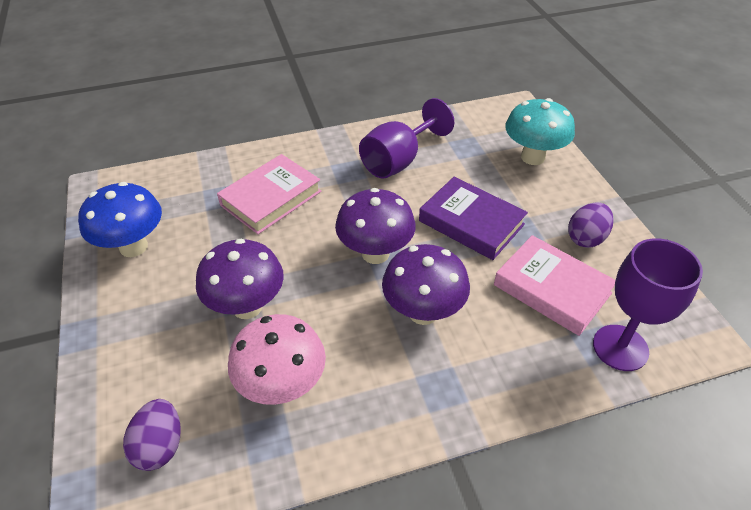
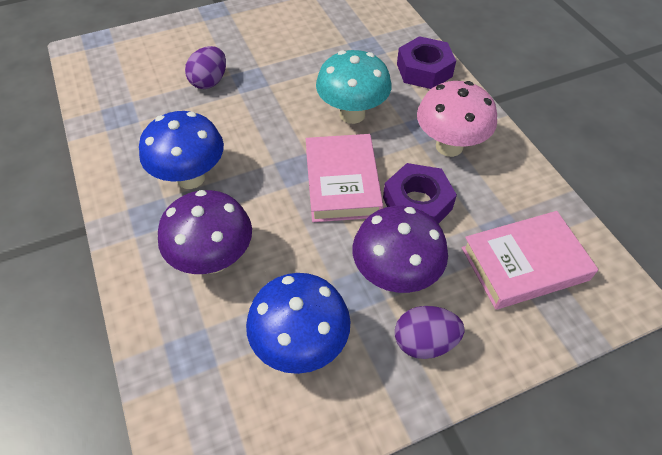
blue mushroom: [78,182,162,257] = 1 -> [139,111,224,189] [246,273,351,374] = 2
purple book: [419,177,528,260] = 1 -> none = 0
purple goblet: [359,98,454,179] [593,238,703,371] = 2 -> none = 0
purple mushroom: [196,239,284,319] [335,188,416,264] [382,244,470,325] = 3 -> [158,190,252,274] [353,206,448,293] = 2
purple nut: none = 0 -> [383,163,457,224] [397,36,456,89] = 2

